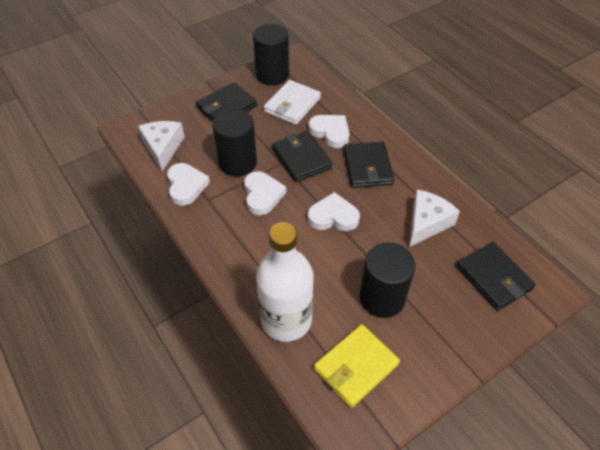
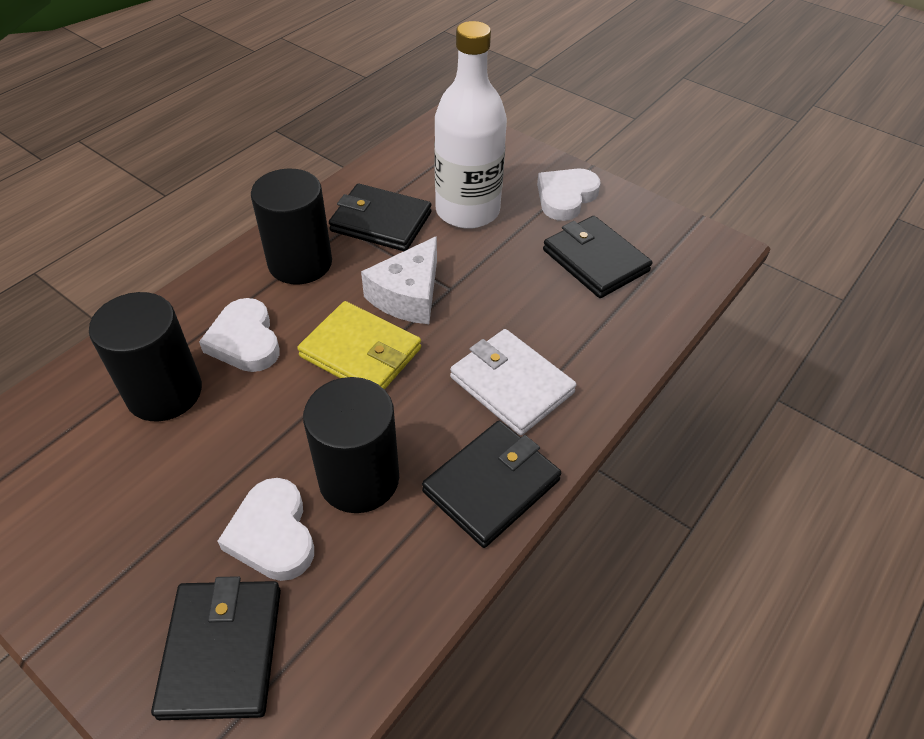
white cheese: [138,121,185,171] [409,190,460,247] = 2 -> [361,236,437,324] = 1
white heart: [167,163,210,206] [244,171,286,215] [308,115,350,148] [308,192,360,231] = 4 -> [199,298,280,372] [217,478,314,581] [537,169,601,221] = 3

